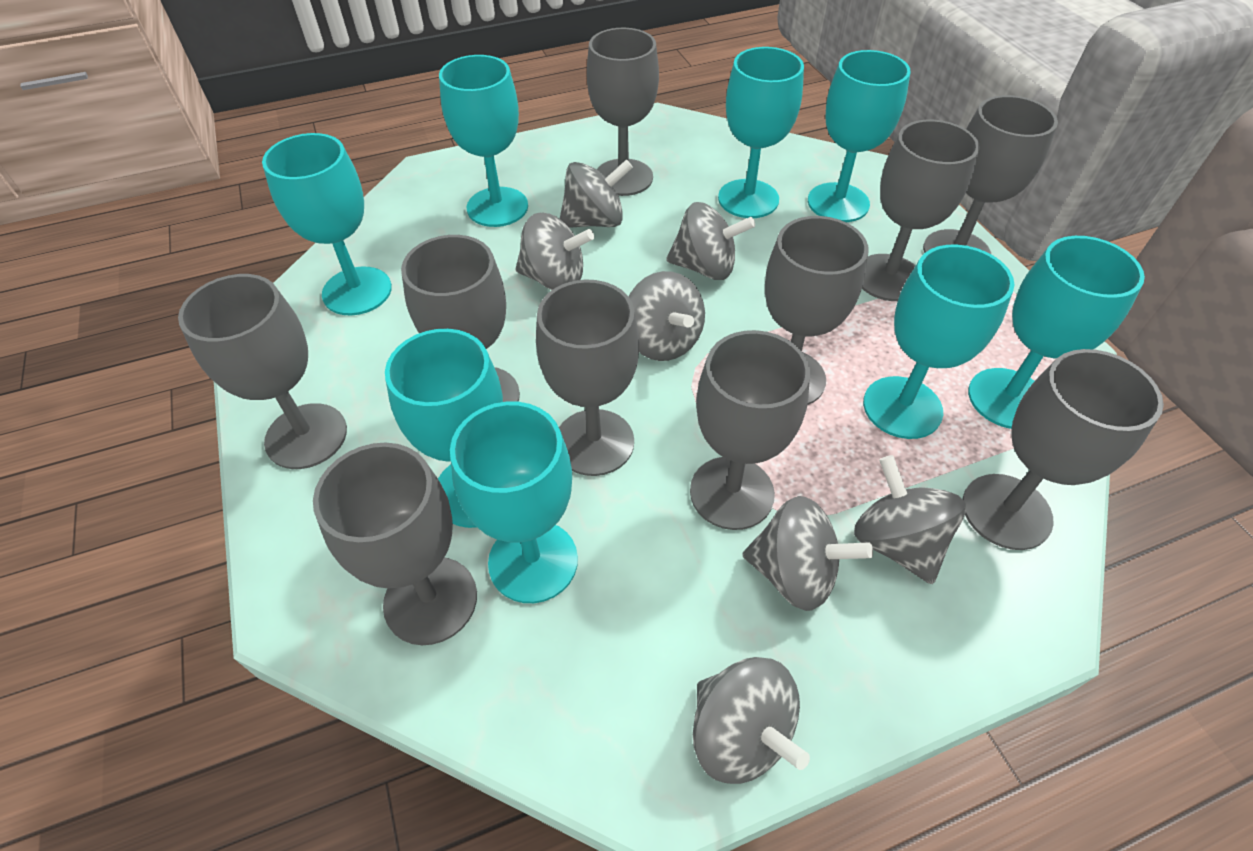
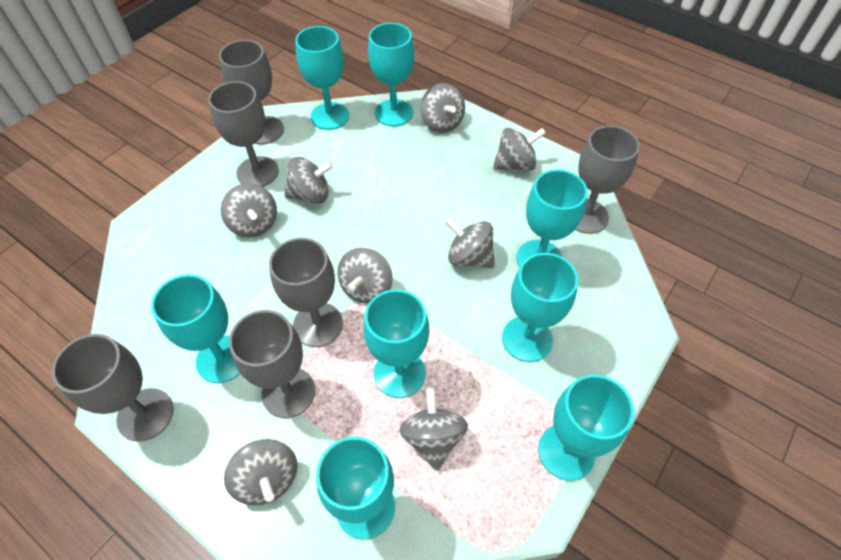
grey goblet: [178,274,347,469] [313,442,477,645] [401,235,520,402] [536,279,639,476] [587,28,659,196] [690,330,810,530] [765,216,868,405] [862,120,980,301] [923,95,1058,254] [963,349,1164,550] = 10 -> [52,334,173,442] [208,81,279,187] [219,40,284,145] [229,310,315,418] [269,238,343,347] [575,126,640,234] = 6
grey spinning top: [515,213,594,290] [560,159,633,228] [629,271,705,361] [666,202,755,280] [693,657,810,784] [742,496,873,611] [854,455,966,584] = 7 -> [221,183,277,237] [224,439,297,505] [284,157,334,204] [337,248,393,304] [399,386,468,471] [420,83,465,133] [445,217,495,268] [493,128,546,171] = 8

